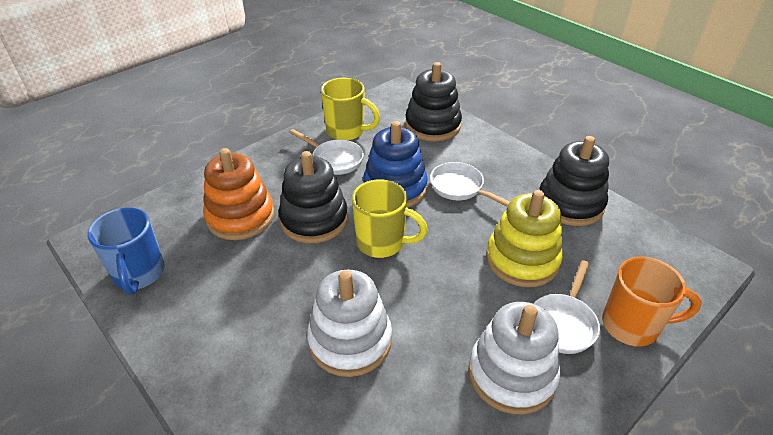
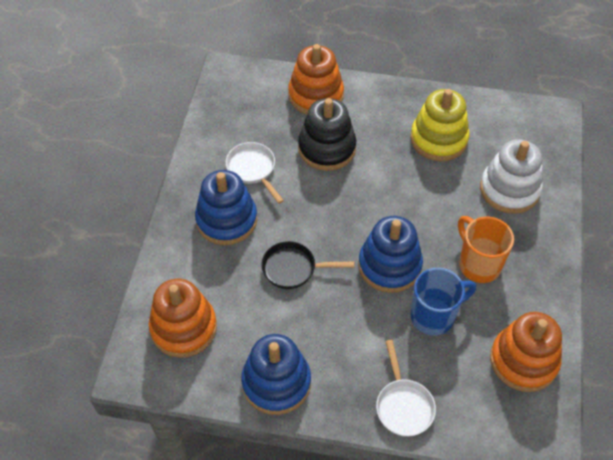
black pan: none = 0 -> [261,241,354,289] = 1
black stacking toy: [278,151,348,243] [405,62,462,141] [540,136,609,226] = 3 -> [298,98,356,171] = 1
blue stacking toy: [363,121,428,208] = 1 -> [195,170,257,245] [241,334,311,415] [358,216,423,293] = 3
orange stacking toy: [203,148,274,240] = 1 -> [149,279,217,358] [288,44,344,114] [490,312,562,392] = 3
white pan: [289,129,364,175] [430,162,510,207] [533,260,600,354] = 3 -> [226,142,284,204] [376,340,436,437] = 2
white stacking toy: [307,270,392,377] [468,302,560,414] = 2 -> [480,140,543,214] = 1
yellow mug: [321,78,380,141] [352,179,428,258] = 2 -> none = 0

